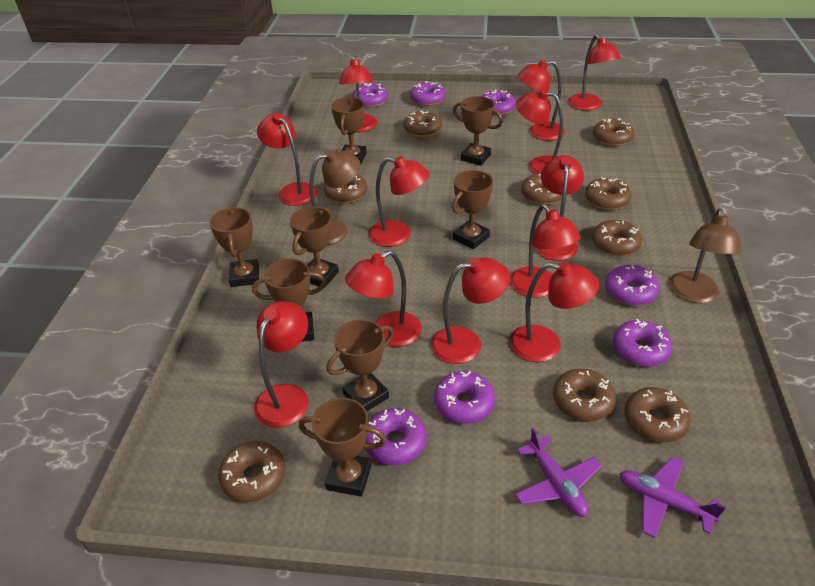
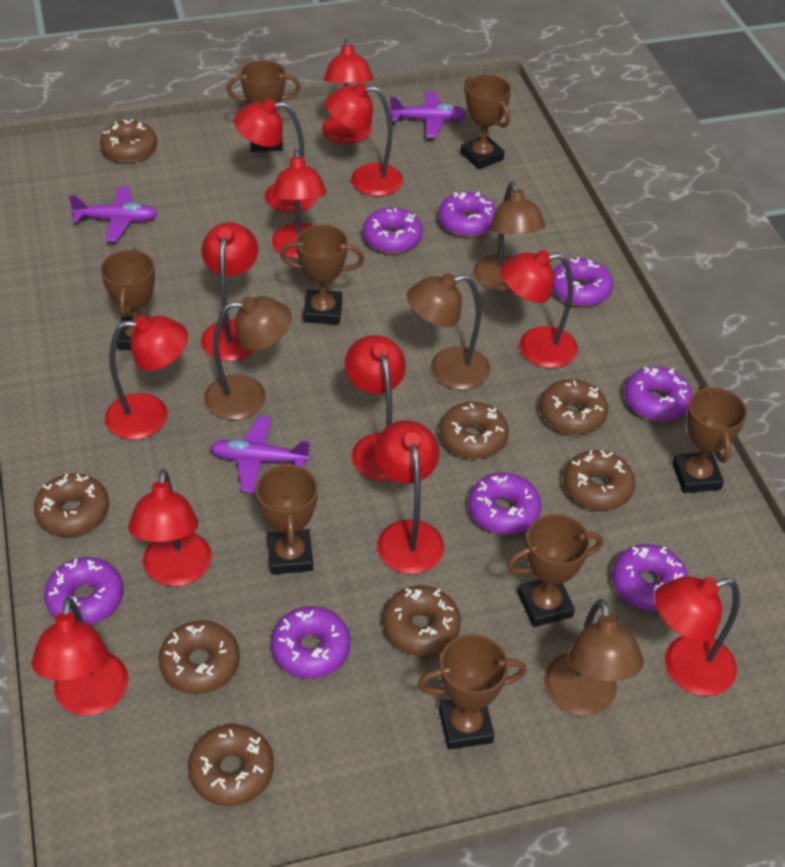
brown donut: [218,441,286,502] [324,174,367,203] [404,111,442,137] [521,173,562,205] [553,369,616,421] [585,177,632,210] [592,220,642,256] [593,118,634,146] [624,387,691,442] = 9 -> [34,474,109,536] [100,119,157,162] [159,620,240,694] [188,724,274,806] [383,586,461,656] [439,402,509,459] [540,379,608,435] [563,450,635,510] = 8
brown lamp: [309,150,361,245] [669,209,742,303] = 2 -> [204,296,292,420] [407,273,490,390] [473,182,545,292] [544,599,644,716] = 4
purple donut: [353,83,388,108] [365,408,427,465] [410,81,446,106] [434,371,495,424] [482,90,516,116] [605,265,660,306] [613,319,673,367] = 7 -> [44,557,124,625] [271,606,351,678] [363,207,423,253] [438,192,496,237] [468,473,541,535] [553,257,613,306] [612,544,688,611] [624,367,692,421] = 8
purple plane: [515,428,602,517] [619,457,726,538] = 2 -> [69,186,158,242] [210,416,310,493] [390,91,467,138] = 3

